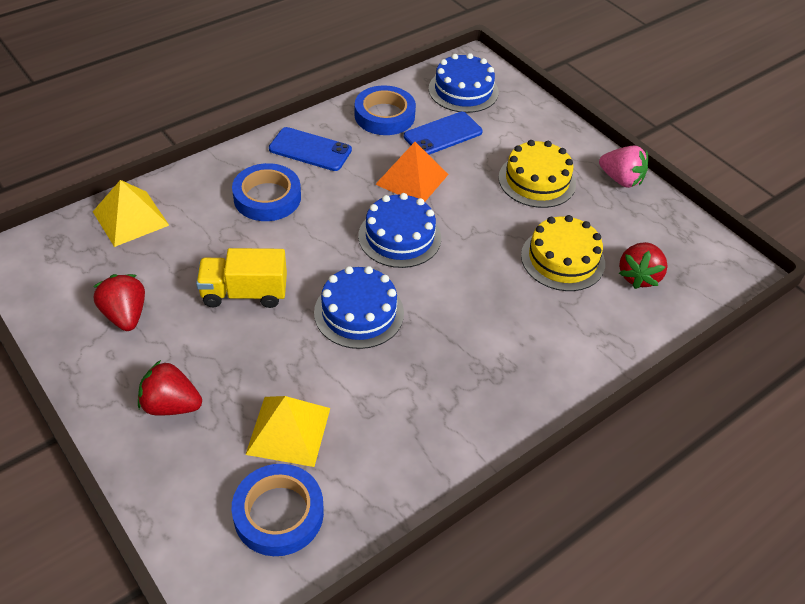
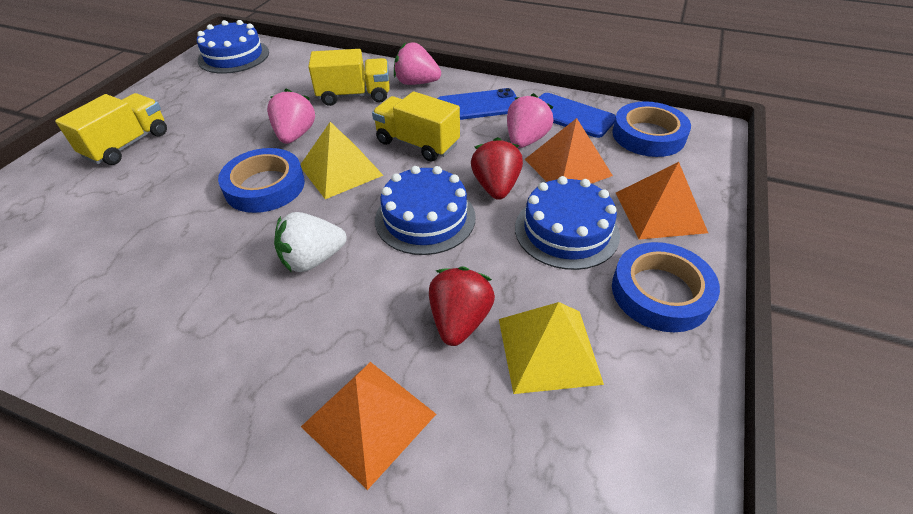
orange pyramid: [375,142,449,202] = 1 -> [301,362,436,490] [525,118,613,184] [616,162,708,240] = 3
pink strawberry: [599,145,648,188] = 1 -> [267,89,316,144] [394,42,441,85] [507,93,553,148] = 3
red strawberry: [93,274,145,331] [138,360,202,416] [619,242,668,289] = 3 -> [429,267,495,346] [471,137,523,200] = 2
white strawberry: none = 0 -> [274,212,347,272] = 1
yellow cake: [499,140,576,208] [521,215,605,291] = 2 -> none = 0
yellow truck: [196,248,287,308] = 1 -> [55,93,167,165] [308,49,390,106] [372,91,460,162] = 3

